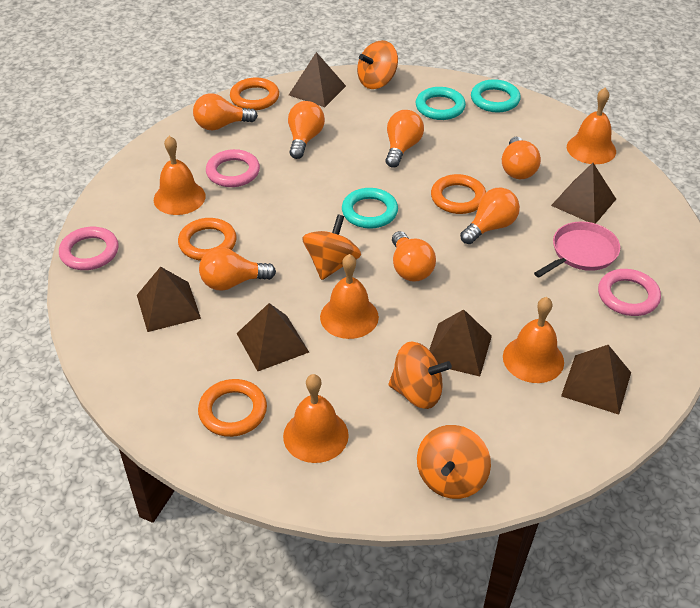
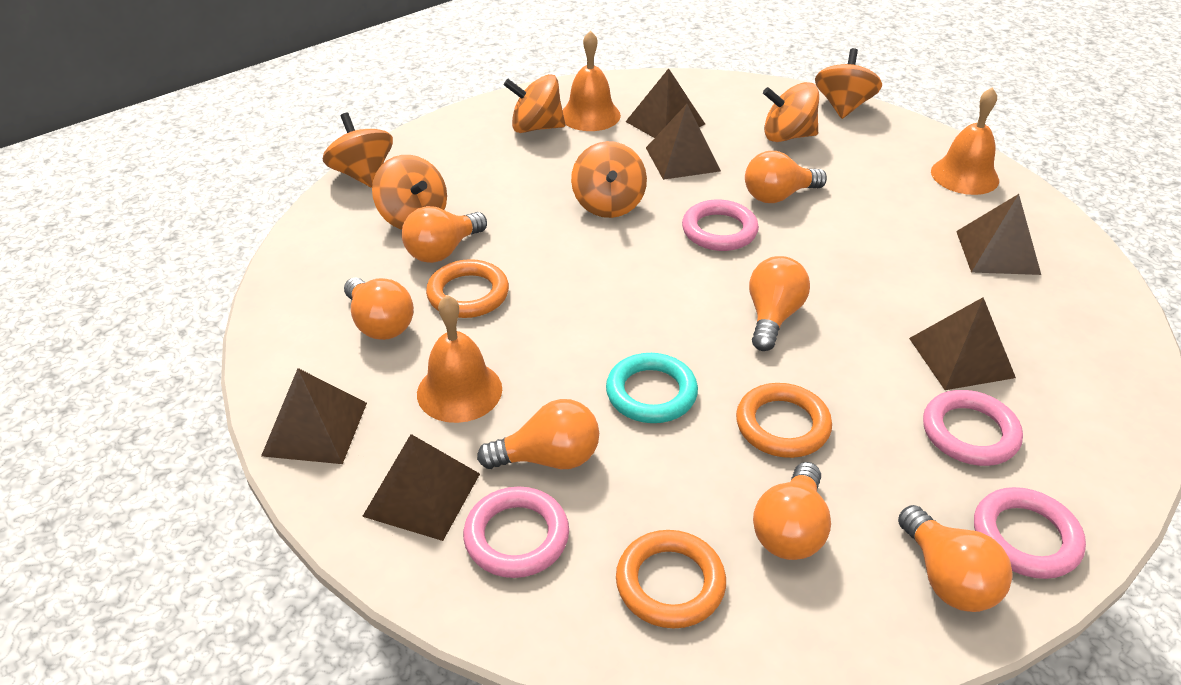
orange bell: [154,136,206,215] [283,374,349,463] [320,254,379,339] [503,297,564,383] [567,88,616,164] = 5 -> [417,295,502,423] [563,30,621,131] [931,87,999,195] = 3
orange ring: [178,218,237,261] [198,379,267,437] [230,78,279,110] [431,174,486,214] = 4 -> [426,259,509,318] [616,530,726,628] [736,383,832,458] = 3
orange spinning top: [302,214,361,280] [357,40,398,89] [388,342,452,409] [417,425,491,499] = 4 -> [323,113,393,188] [372,155,447,230] [504,74,565,133] [571,141,647,218] [763,82,819,142] [815,48,882,119] = 6
pink pan: [534,222,620,277] = 1 -> none = 0
pink ring: [59,227,119,270] [206,149,260,187] [598,269,661,316] = 3 -> [463,487,569,578] [682,200,759,251] [923,390,1023,466] [974,487,1086,579] = 4
turquoise ring: [342,188,398,229] [416,87,466,120] [471,79,521,113] = 3 -> [606,353,698,423] = 1

